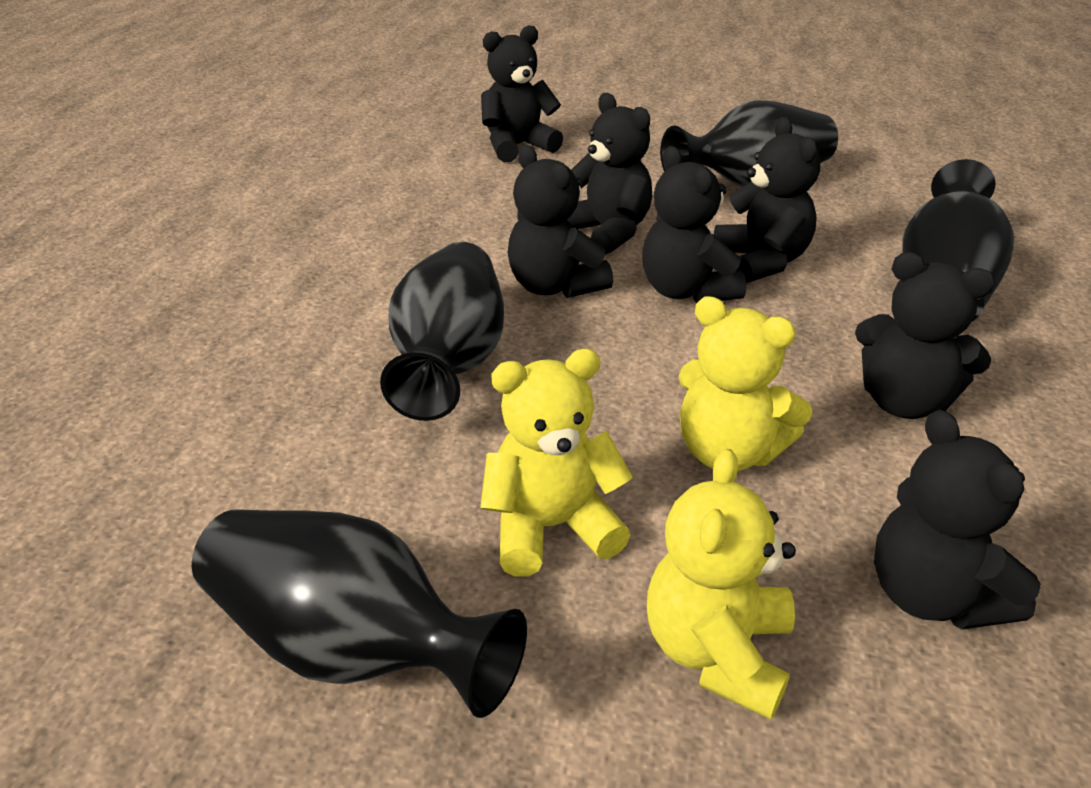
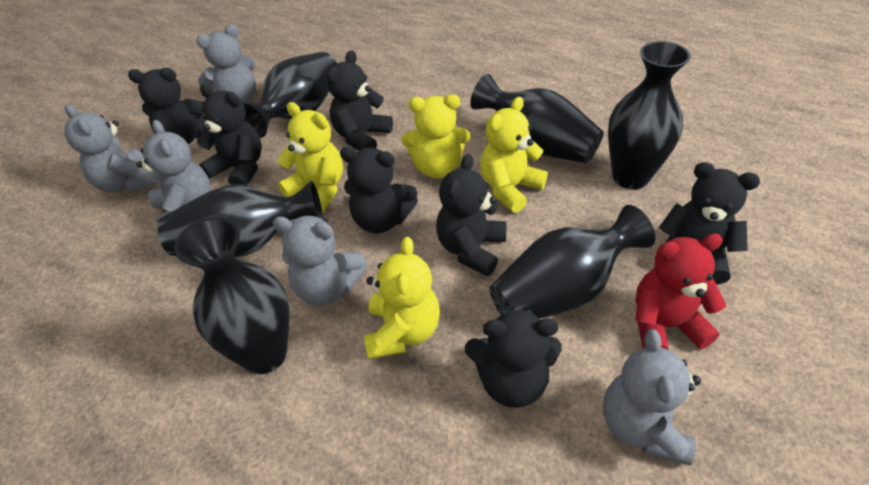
black vase: [192,509,527,718] [380,242,504,421] [660,101,838,187] [903,159,1014,321] = 4 -> [157,180,323,257] [174,217,289,374] [243,52,337,138] [470,74,603,164] [489,205,655,319] [608,41,691,189] = 6
grey teddy bear: none = 0 -> [64,104,160,193] [136,120,211,223] [196,24,256,103] [273,216,368,305] [603,329,701,465] = 5
red teddy bear: none = 0 -> [635,234,726,350] = 1
yellow teddy bear: [480,348,633,577] [647,449,796,720] [678,296,812,471] = 3 -> [277,102,343,212] [364,237,440,360] [401,94,470,178] [480,97,548,213] = 4

